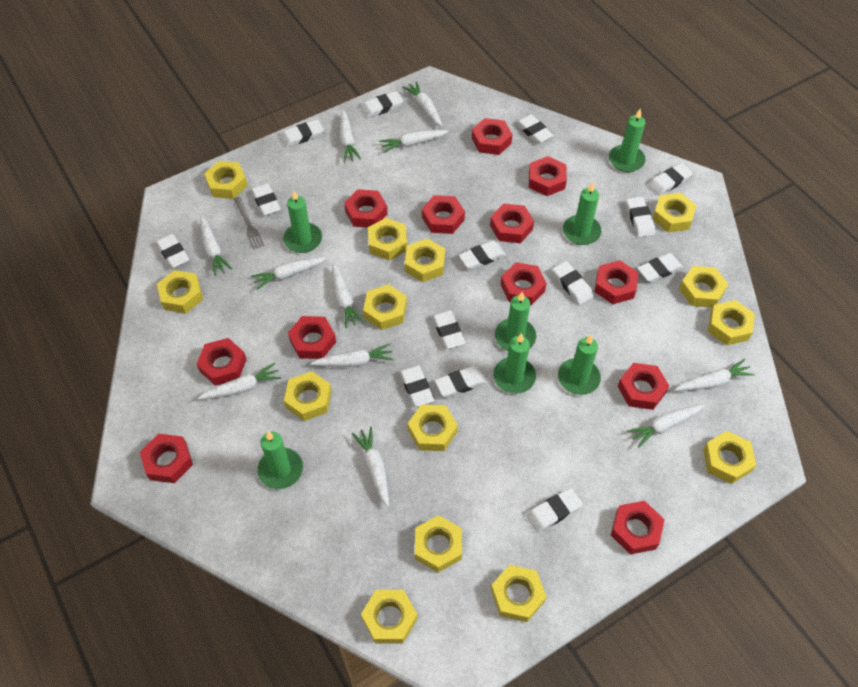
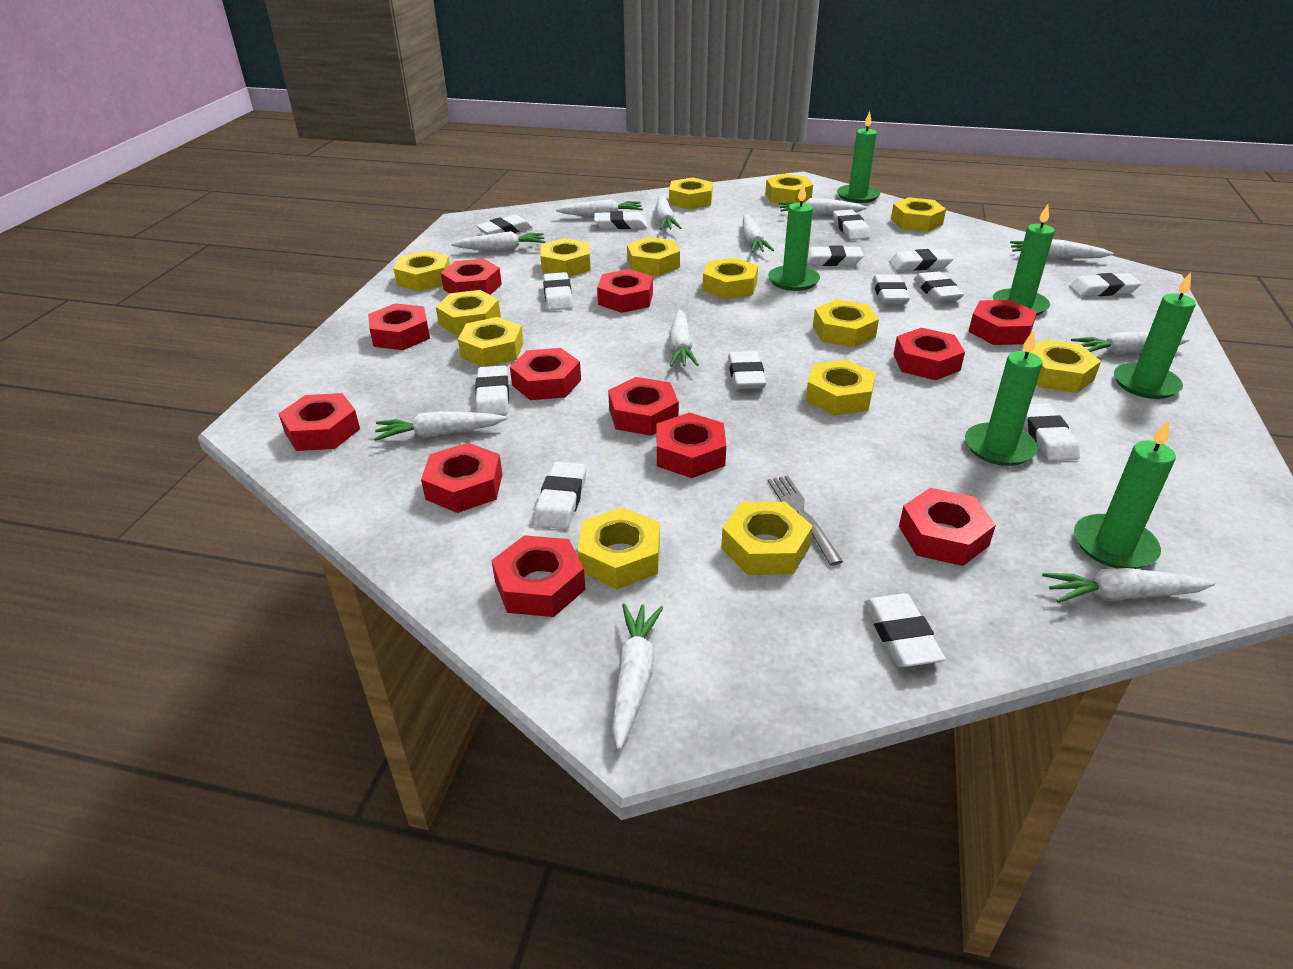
green candle: [257,432,303,489] [283,191,322,253] [493,333,536,394] [495,292,536,351] [558,335,601,395] [563,182,602,245] [609,109,646,172] = 7 -> [768,183,820,291] [837,111,880,203] [965,330,1043,466] [993,204,1054,316] [1074,419,1176,569] [1114,272,1196,399] = 6

